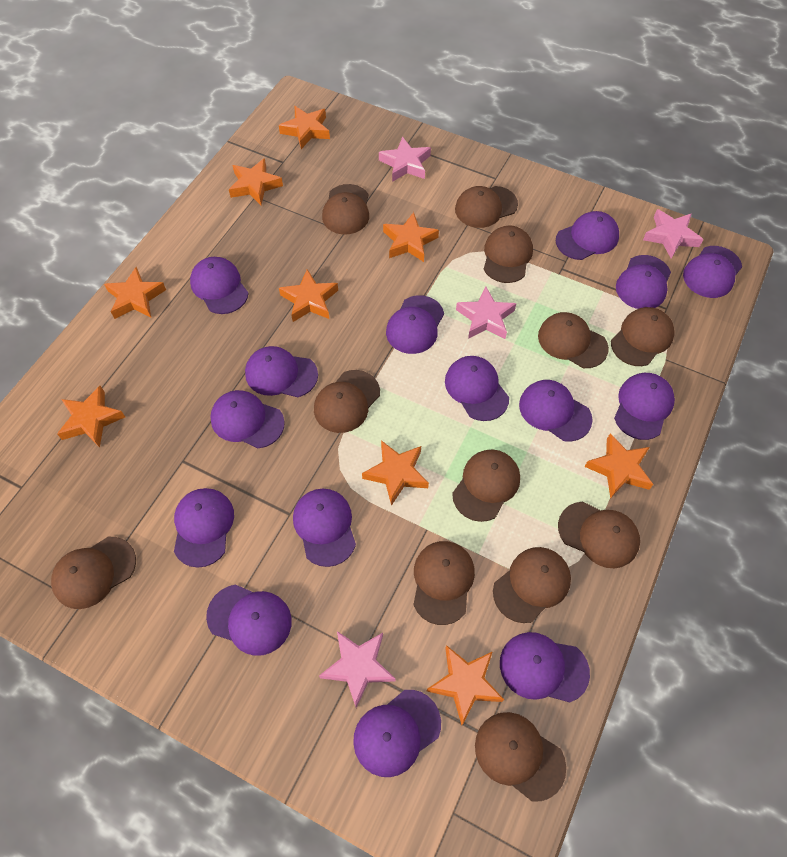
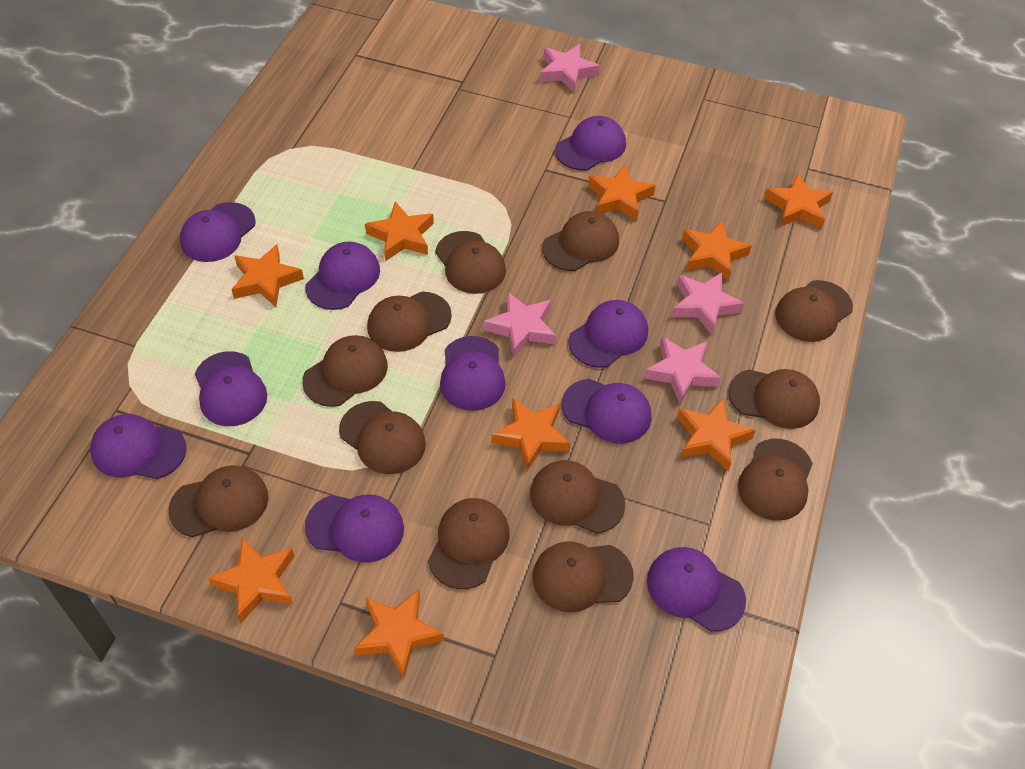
purple cap: [174,488,234,568] [190,257,249,314] [206,584,292,656] [210,390,285,448] [245,346,318,397] [293,489,356,567] [353,690,441,777] [386,295,444,354] [445,356,509,421] [500,632,590,702] [519,380,592,442] [556,211,619,260] [614,373,675,440] [616,255,671,309] [683,246,742,298] = 15 -> [90,414,186,479] [180,202,256,262] [195,351,267,426] [305,241,380,310] [305,494,404,563] [440,336,506,411] [555,116,626,171] [562,379,651,444] [568,300,648,368] [647,547,746,632] = 10

